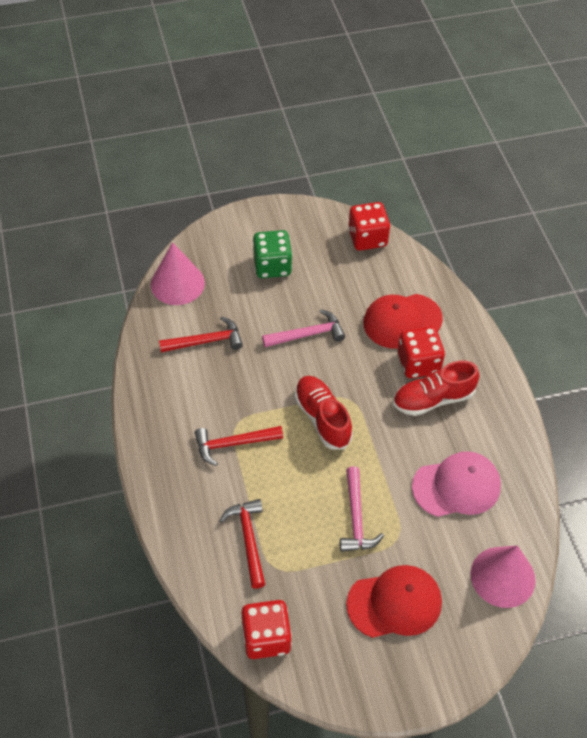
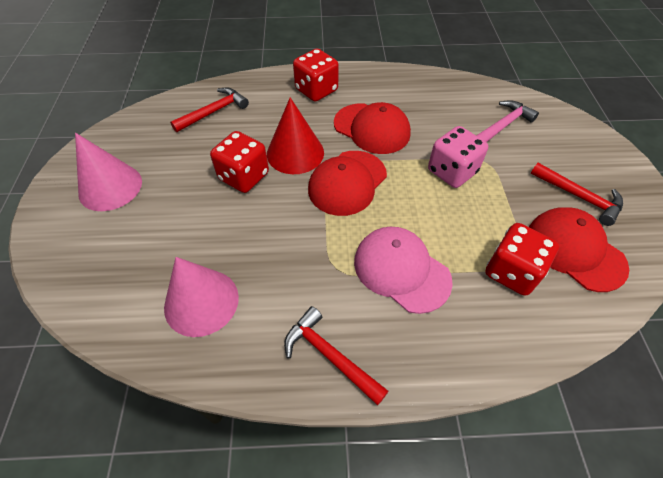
green dice: [253,230,292,278] = 1 -> none = 0
pink dice: none = 0 -> [428,126,488,188] = 1
pink hammer: [262,309,345,347] [340,466,384,552] = 2 -> [476,100,539,142] = 1
red cap: [346,565,442,638] [363,294,443,349] = 2 -> [308,151,387,216] [334,102,411,154] [529,207,629,292] = 3
red cone: none = 0 -> [267,98,324,174] = 1
red shoe: [294,376,353,450] [393,361,479,416] = 2 -> none = 0

